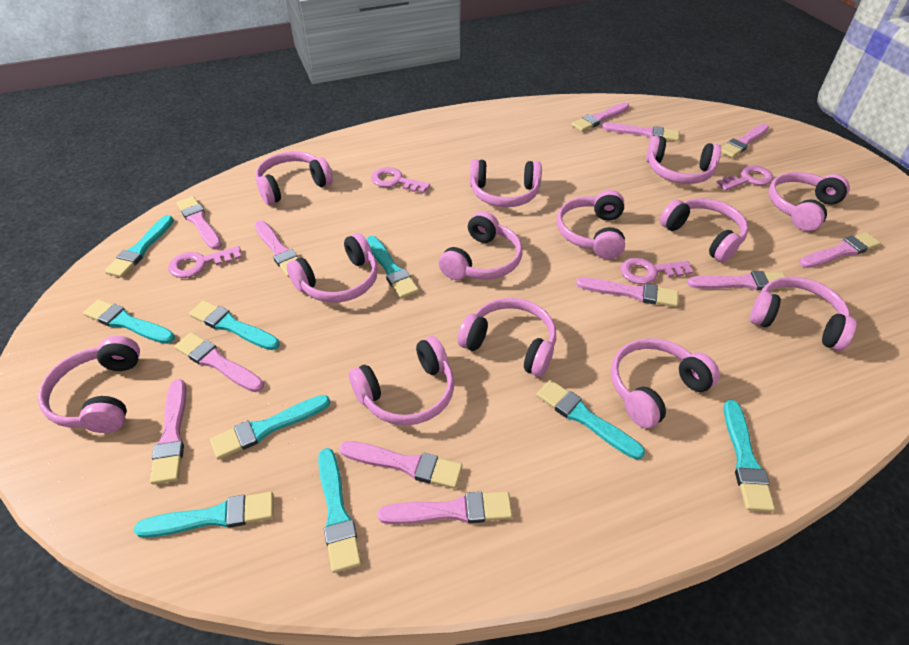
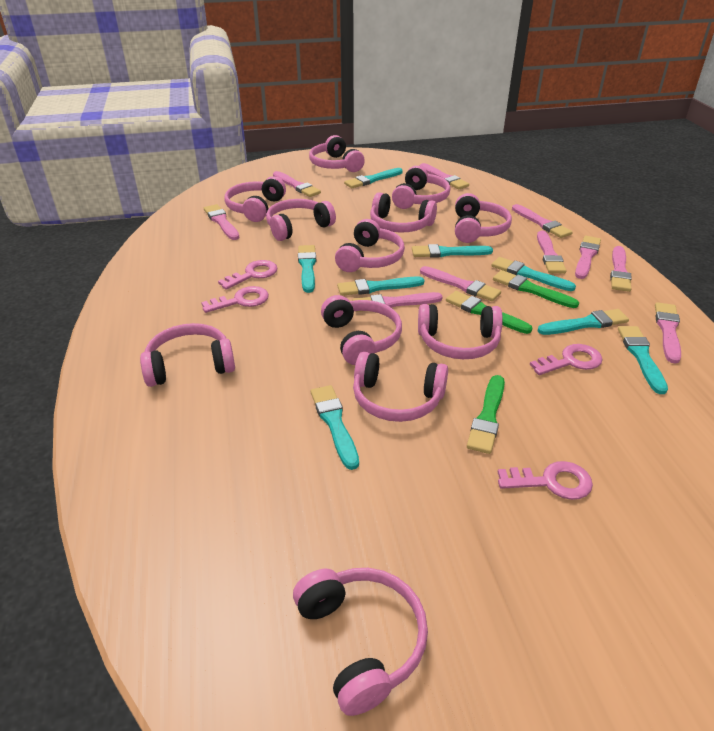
green brush: none = 0 -> [446,291,532,334] [467,375,505,454] [493,270,579,308] = 3
pink brush: [150,379,186,485] [174,333,264,392] [176,196,222,250] [254,221,298,277] [339,441,463,489] [378,492,512,524] [571,102,629,132] [576,277,678,307] [602,122,680,141] [687,271,789,290] [721,124,769,158] [799,232,881,268] = 12 -> [204,204,239,240] [273,171,321,197] [352,292,443,312] [420,163,469,189] [420,266,501,301] [512,204,573,238] [537,231,566,274] [575,236,601,279] [610,246,632,292] [655,302,681,364] = 10
pink headphones: [38,336,140,433] [255,151,333,205] [287,233,378,303] [349,336,455,425] [439,211,523,280] [458,298,556,377] [470,159,542,207] [557,190,625,259] [611,338,720,428] [646,136,721,184] [660,198,748,263] [750,276,856,351] [769,172,850,231] = 13 -> [140,323,235,387] [224,176,286,222] [266,199,336,241] [293,568,428,716] [309,135,365,172] [321,295,402,365] [335,219,405,272] [353,352,448,422] [370,192,437,232] [392,166,450,209] [418,304,503,359] [455,193,512,243] = 12
turquoise brush: [83,299,175,344] [105,215,174,278] [134,492,274,538] [189,300,280,350] [210,395,330,460] [318,448,361,573] [366,236,419,299] [536,380,645,460] [724,400,775,512] = 9 -> [298,245,316,293] [311,385,359,470] [337,277,424,296] [344,168,403,188] [412,244,493,258] [491,257,576,291] [537,309,629,335] [618,326,668,394] = 8

